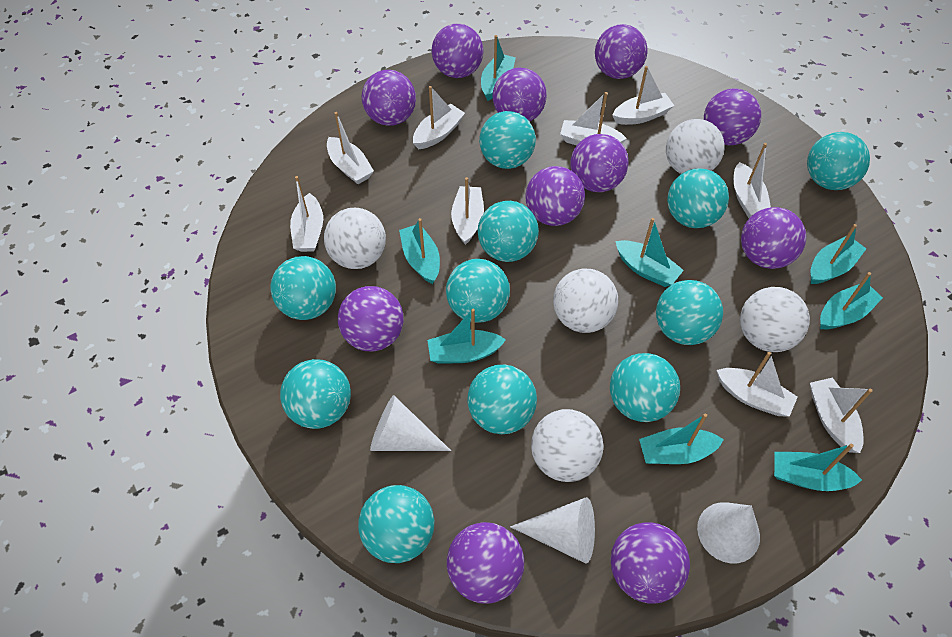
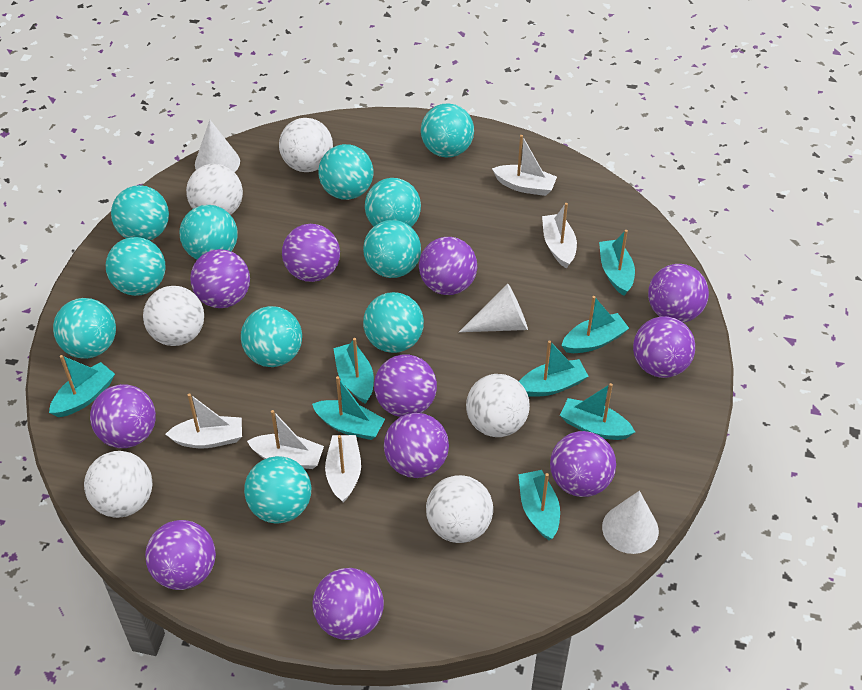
white ball: [324,208,386,269] [531,409,603,482] [553,268,618,333] [666,119,725,174] [740,287,810,352] = 5 -> [84,451,152,518] [143,286,204,346] [186,164,243,215] [279,118,333,172] [426,475,493,543] [466,374,530,437] = 6
white boat: [290,176,323,252] [327,112,374,184] [413,86,465,149] [451,177,484,245] [560,92,627,146] [612,66,674,125] [717,352,798,417] [733,143,771,218] [810,378,872,453] = 9 -> [166,393,242,448] [247,410,324,469] [325,435,361,503] [492,135,557,196] [542,203,577,269] = 5

